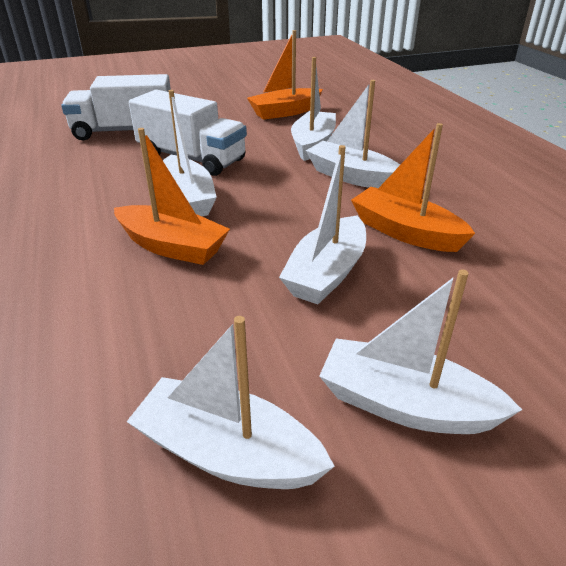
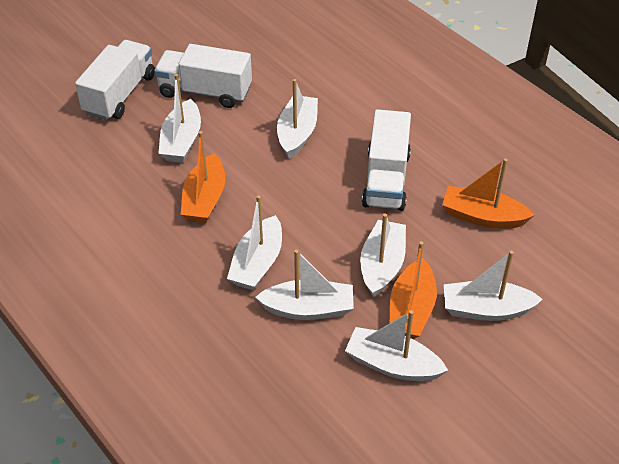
white boat: [127,316,335,489] [163,90,217,216] [279,145,366,304] [291,57,336,161] [306,80,400,188] [319,270,522,434] = 6 -> [158,74,201,163] [227,195,282,290] [255,250,354,320] [277,79,318,159] [345,310,448,381] [360,213,406,298] [444,251,543,321] = 7
white truck: [61,74,171,140] [129,90,247,176] = 2 -> [75,40,155,121] [154,44,252,108] [362,109,411,211] = 3

